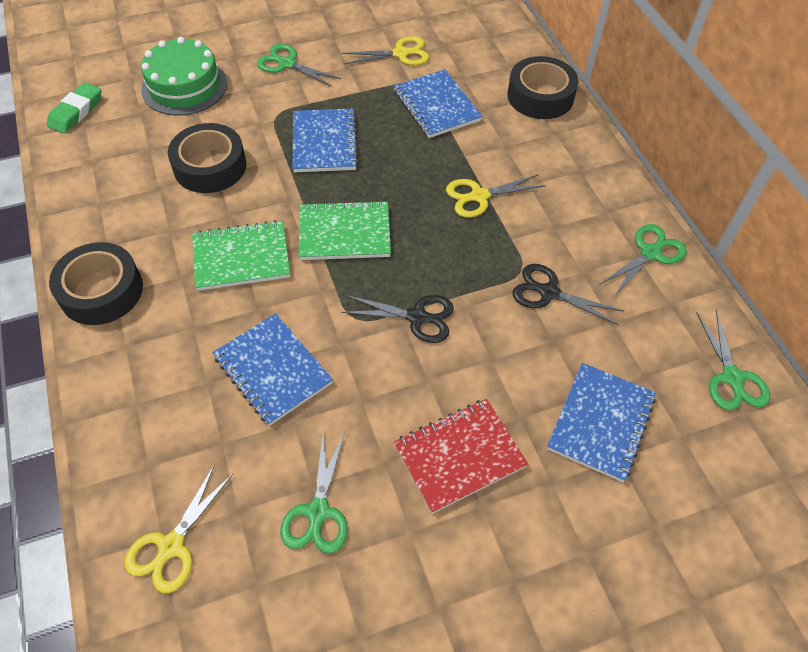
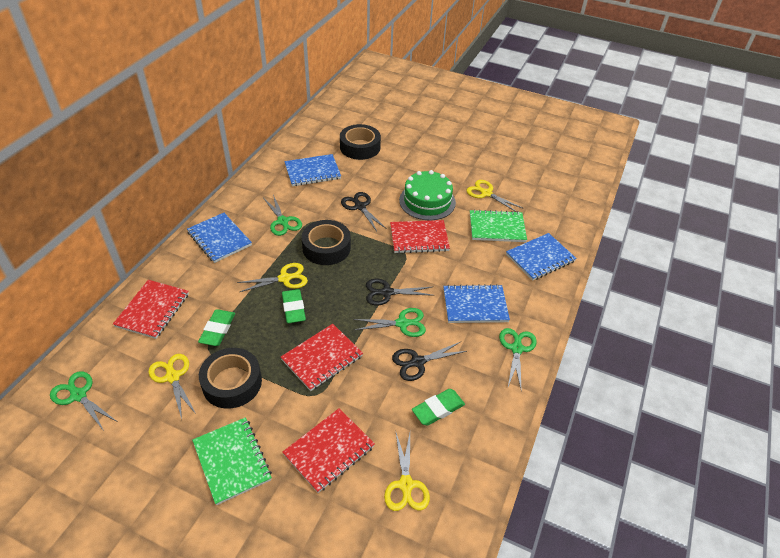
black scissors: [341,295,454,343] [513,264,624,325] = 2 -> [341,192,387,232] [366,279,435,306] [392,342,467,381] = 3
green eraser: [47,82,102,134] = 1 -> [198,309,235,346] [282,289,306,323] [412,389,465,426] = 3
red notebook: [394,399,528,514] = 1 -> [113,280,189,339] [281,324,363,391] [282,408,375,493] [390,220,450,253] = 4
yellow scissors: [125,464,233,593] [342,36,429,65] [446,174,546,218] = 3 -> [148,354,196,419] [237,263,308,292] [384,433,430,511] [466,180,522,212] = 4

